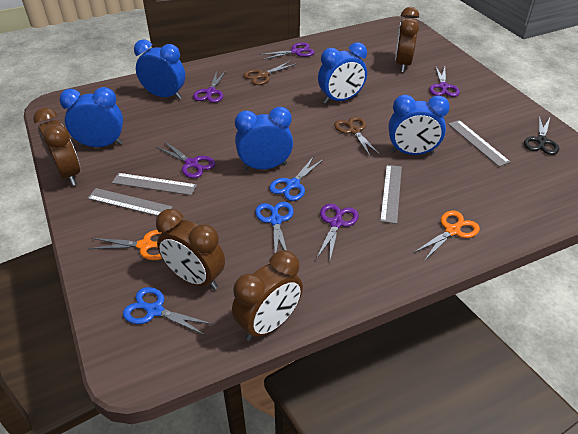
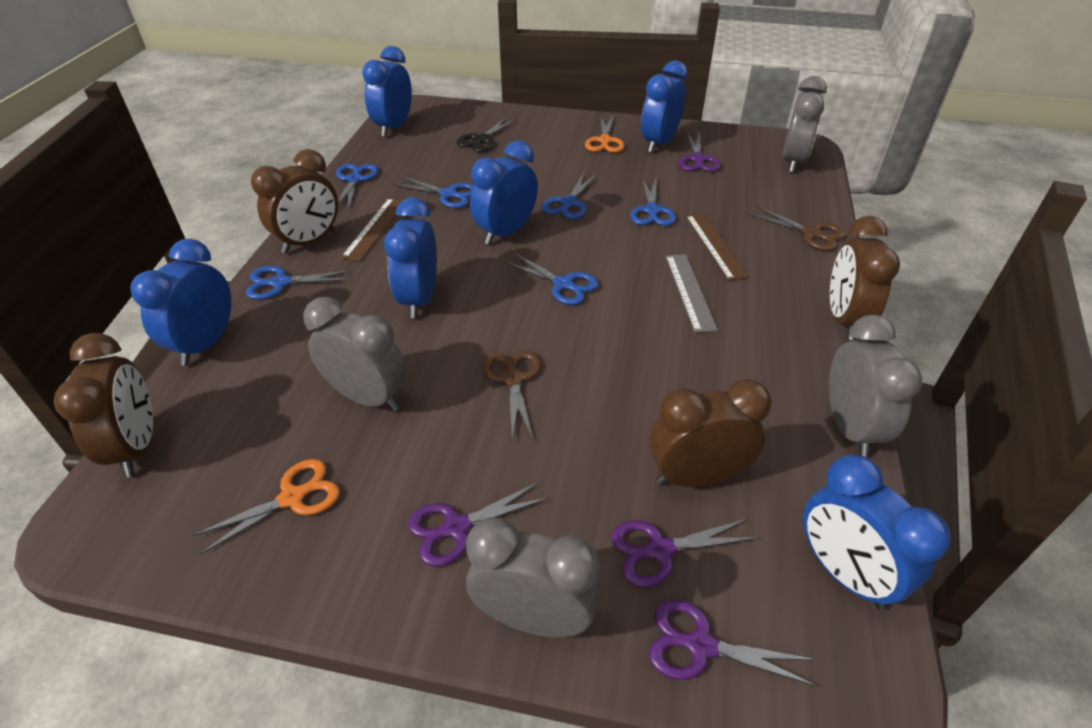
blue clock: [59,87,123,147] [134,40,185,100] [235,107,293,170] [318,42,367,104] [389,95,450,155] = 5 -> [130,239,231,366] [362,46,412,137] [384,197,437,318] [470,140,538,245] [641,61,688,153] [803,455,951,610] = 6
blue scissors: [123,287,214,336] [255,202,294,253] [269,156,324,201] = 3 -> [246,266,352,300] [336,164,379,211] [393,176,474,208] [504,253,599,305] [542,172,597,219] [630,177,676,226] = 6
brown ruler: none = 0 -> [341,198,403,261] [686,213,749,281] = 2
grey clock: none = 0 -> [303,297,407,411] [466,517,601,637] [783,76,827,173] [829,315,922,457] = 4
grey ruler: [87,188,172,216] [112,173,197,195] [380,165,402,224] [448,120,510,167] = 4 -> [666,254,718,333] = 1
purple scissors: [156,141,215,178] [193,71,226,103] [259,42,314,60] [316,204,359,260] [429,65,460,97] = 5 -> [408,482,549,567] [611,519,759,587] [649,600,817,686] [679,131,720,172] = 4

